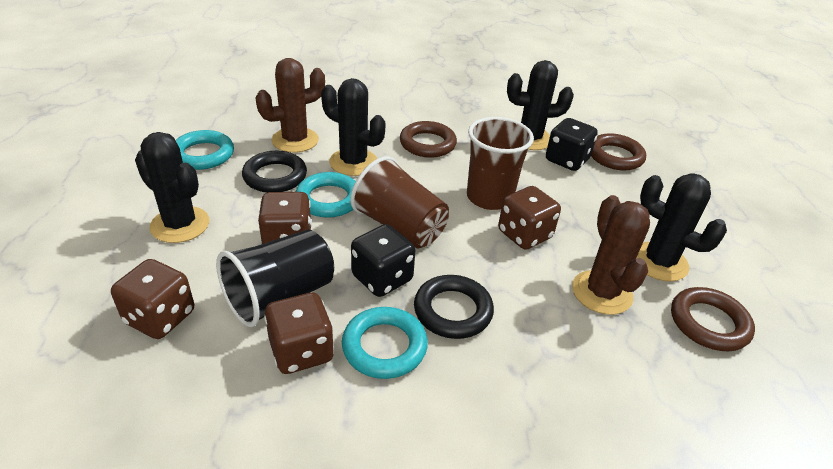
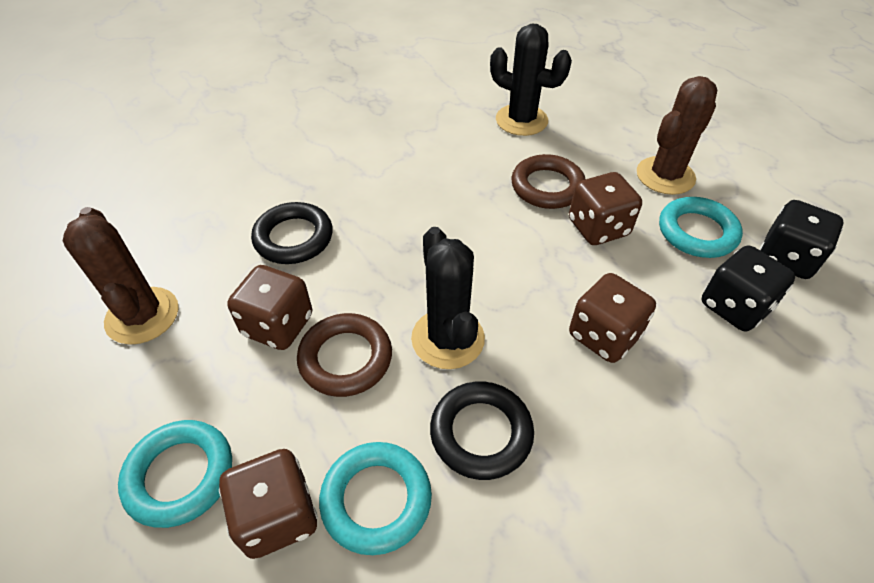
black cactus: [135,132,209,243] [321,78,385,176] [507,60,574,150] [636,173,727,282] = 4 -> [411,227,485,369] [490,23,572,136] = 2
black cup: [216,229,334,327] = 1 -> none = 0
brown cup: [350,156,449,248] [467,117,534,210] = 2 -> none = 0
brown ring: [400,121,457,158] [591,133,646,170] [671,287,755,351] = 3 -> [297,313,392,397] [511,154,585,209] = 2

